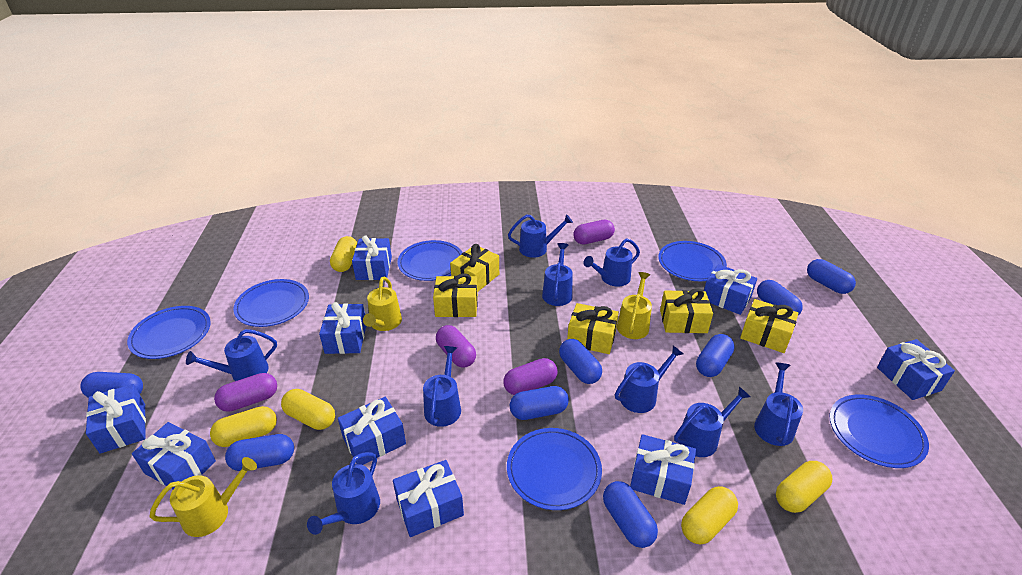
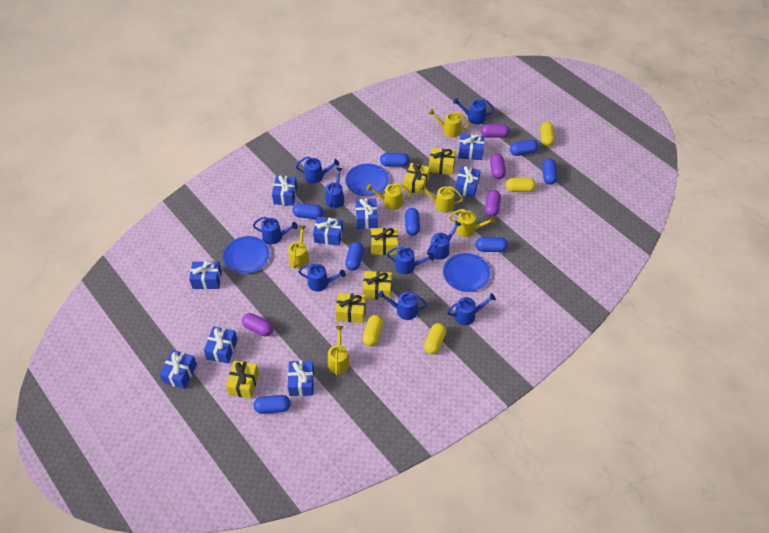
blue plate: [127,306,211,359] [233,279,309,327] [397,240,463,281] [507,428,602,510] [658,241,727,281] [830,394,929,468] = 6 -> [223,236,270,274] [345,163,389,196] [443,253,491,292] = 3
yellow capsule: [210,406,277,447] [281,389,335,430] [330,236,357,272] [681,486,738,545] [776,461,832,513] = 5 -> [362,315,383,346] [424,323,446,354] [506,178,536,192] [540,122,555,146] = 4
yellow gift: [433,274,478,317] [450,244,499,292] [567,303,619,354] [660,288,713,333] [740,299,799,353] = 5 -> [226,361,259,398] [335,293,366,323] [363,271,392,300] [371,228,398,255] [404,163,430,195] [429,148,456,175] = 6
yellow watering can: [149,457,257,537] [363,277,402,331] [617,272,652,339] = 3 -> [288,225,309,269] [328,326,350,376] [366,183,411,210] [419,184,463,213] [428,109,469,137] [449,209,495,237] = 6

